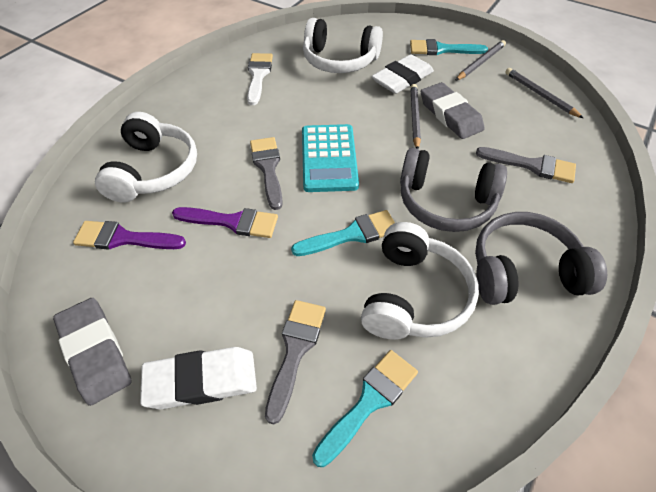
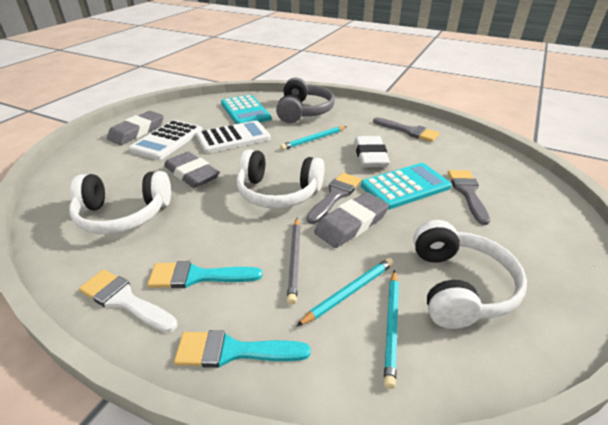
grey eraser: [53,298,132,406] [421,82,485,139] = 2 -> [107,111,164,145] [164,151,220,188] [314,192,389,248] = 3
grey headphones: [400,148,507,232] [475,212,607,305] = 2 -> [276,78,335,123] = 1
grey pencil: [410,84,421,149] [455,40,506,81] [505,68,583,118] = 3 -> [287,218,301,305] = 1
purple brush: [73,221,186,249] [172,207,278,238] = 2 -> none = 0
turquoise brush: [291,210,395,256] [312,350,418,467] [410,39,488,55] = 3 -> [147,261,262,288] [174,330,310,368] = 2
turquoise calculator: [302,124,359,192] = 1 -> [221,95,271,124] [361,163,452,210] = 2
turquoise pencil: none = 0 -> [280,126,347,150] [297,258,394,326] [384,270,399,389] = 3
white calculator: none = 0 -> [129,120,203,160] [196,120,271,153] = 2
white eraser: [140,347,257,409] [372,54,434,94] = 2 -> [355,136,390,167] = 1

